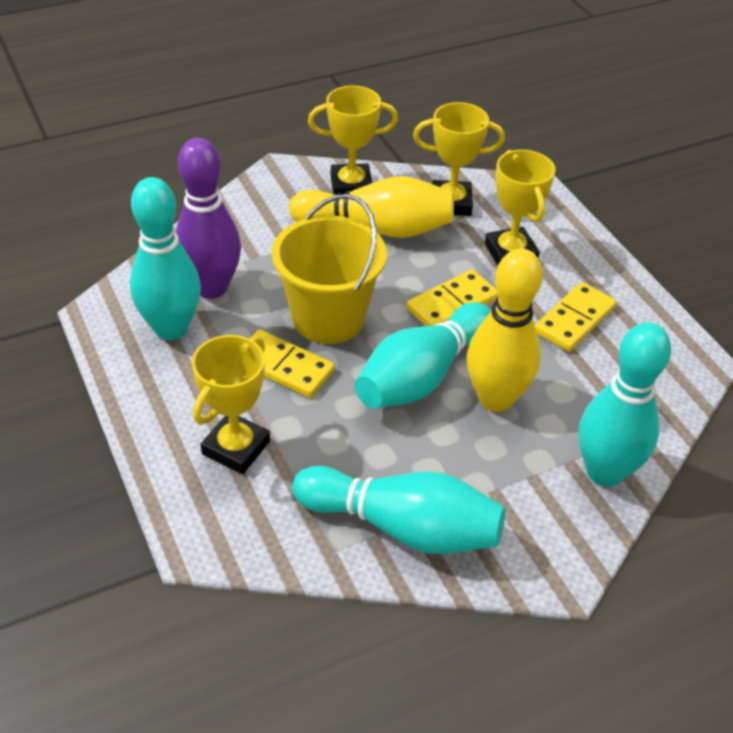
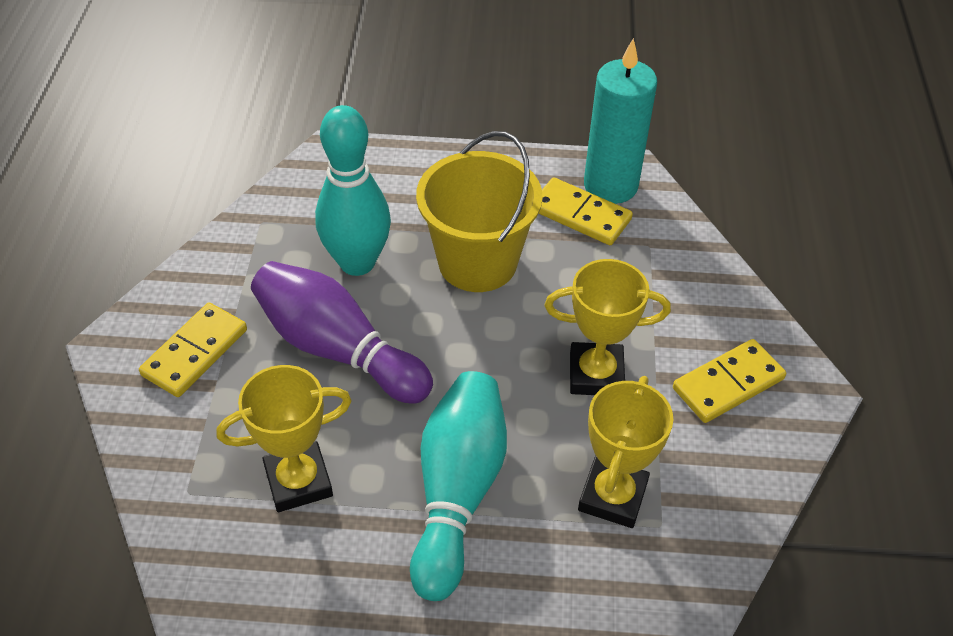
turquoise bowling pin: [130,177,201,340] [292,466,505,554] [355,302,491,409] [578,322,671,487] = 4 -> [315,105,391,276] [410,371,507,601] = 2
turquoise candle: none = 0 -> [584,38,657,204] = 1
yellow bowling pin: [289,176,454,238] [467,248,543,412] = 2 -> none = 0
yellow trophy: [192,335,270,474] [308,86,398,194] [413,102,505,216] [485,150,555,266] = 4 -> [216,365,352,512] [545,259,671,395] [578,376,674,528] = 3

